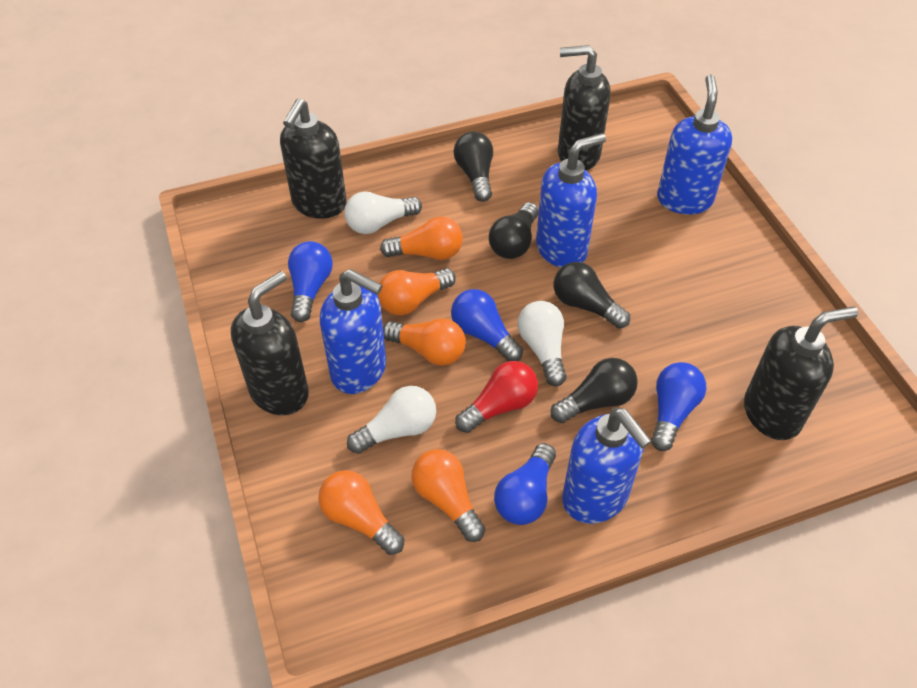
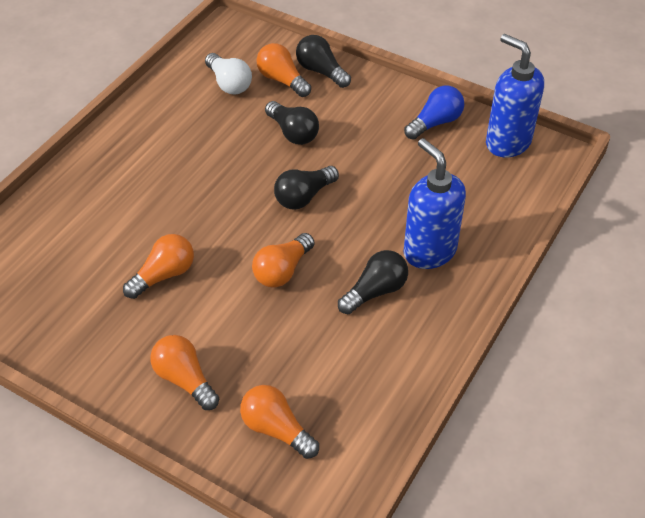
black soap dispenser: [231,271,309,415] [280,99,347,219] [558,45,611,170] [744,306,858,440] = 4 -> none = 0
blue light bulb: [288,241,333,322] [451,289,523,361] [494,443,556,525] [651,362,706,451] = 4 -> [404,86,464,140] = 1
blue soap dispenser: [320,269,386,394] [536,133,606,268] [562,408,652,524] [657,74,732,214] = 4 -> [404,138,466,269] [486,34,544,158] = 2
red light bulb: [455,361,538,433] = 1 -> none = 0
white light bulb: [344,191,422,234] [347,386,436,454] [517,301,567,386] = 3 -> [205,53,252,95] = 1

